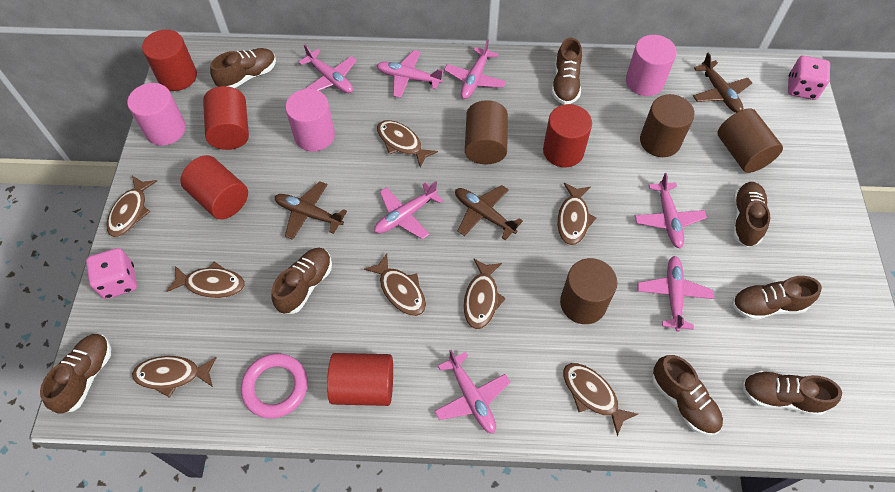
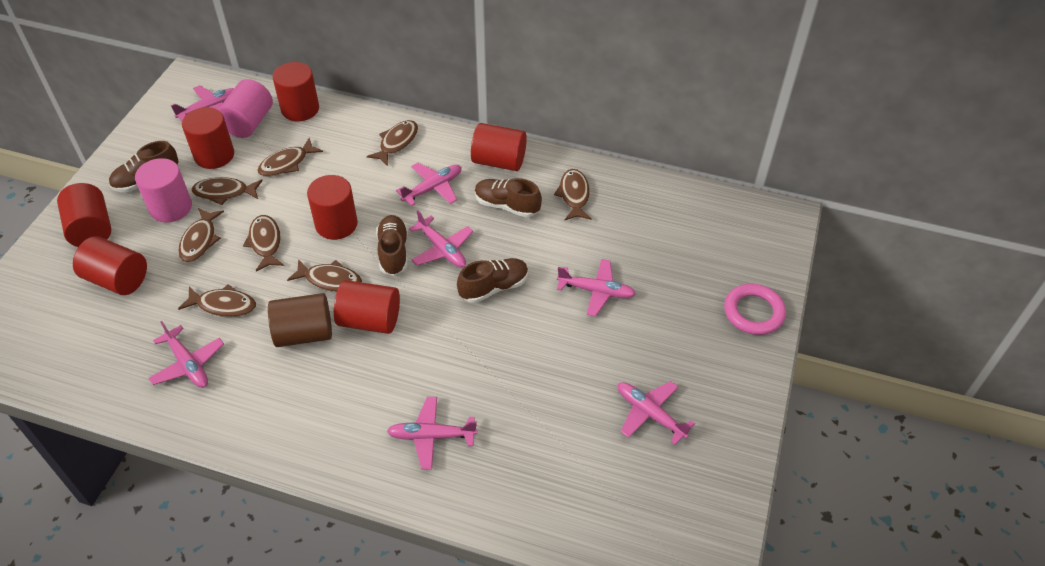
brown cylinder: [465,100,508,164] [560,258,617,324] [640,94,695,157] [717,108,783,173] = 4 -> [268,293,332,347] = 1
brown plane: [275,181,347,240] [455,185,523,240] [693,52,752,113] = 3 -> none = 0
brown shoe: [40,334,111,414] [210,48,276,88] [271,248,332,314] [552,38,582,105] [652,355,723,436] [732,276,822,320] [733,182,770,247] [742,371,842,416] = 8 -> [109,141,179,192] [376,215,408,276] [457,258,528,303] [475,178,542,218] = 4
pink cylinder: [127,83,186,146] [285,89,335,152] [626,35,677,96] = 3 -> [135,158,192,223] [218,79,273,138] = 2
pink dice: [86,248,137,299] [788,56,830,100] = 2 -> none = 0
red cylinder: [142,30,197,91] [180,155,248,219] [203,86,249,150] [327,353,393,406] [543,104,592,167] = 5 -> [57,183,111,247] [73,236,147,295] [182,107,234,169] [273,62,319,121] [307,175,358,240] [334,280,400,334] [471,123,527,171] = 7

